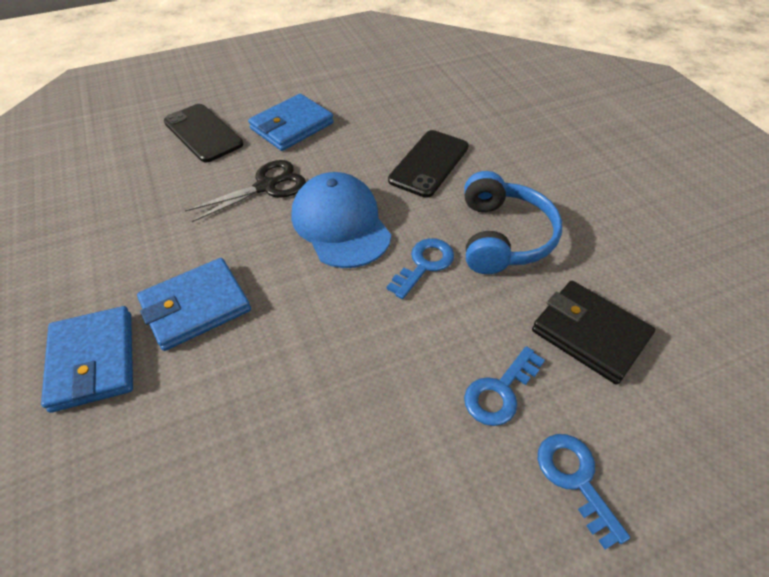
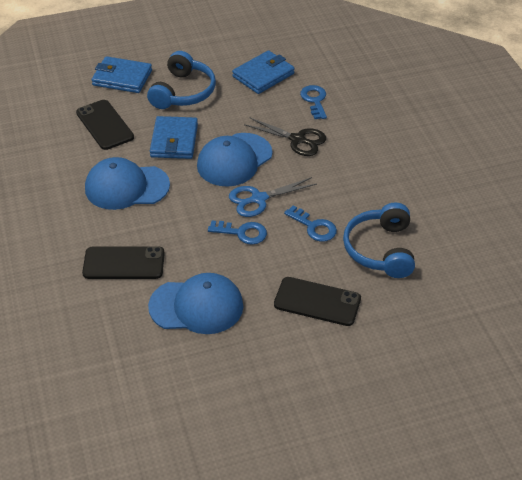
black phone: [164,104,243,163] [388,130,469,198] = 2 -> [76,100,134,150] [82,246,165,279] [274,277,361,326] = 3
black wallet: [532,281,655,384] = 1 -> none = 0
blue cap: [292,172,391,268] = 1 -> [85,157,170,210] [148,273,243,334] [197,133,272,187] = 3
blue headphones: [464,171,562,274] = 1 -> [147,51,216,109] [343,202,415,278] = 2
blue scissors: none = 0 -> [229,177,317,217] = 1

